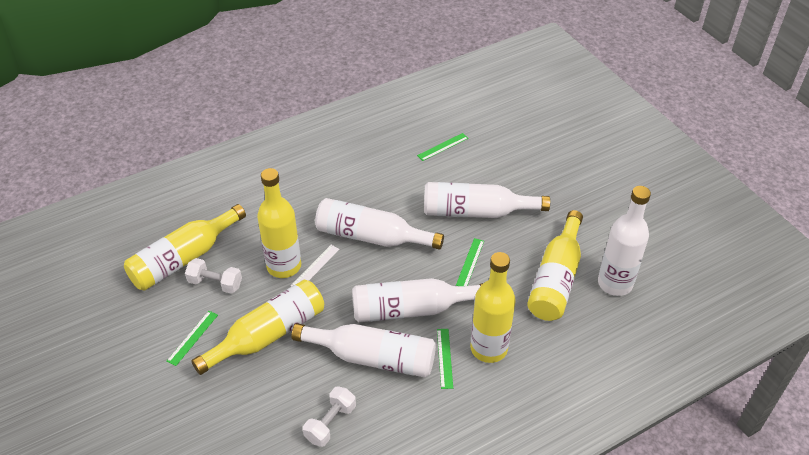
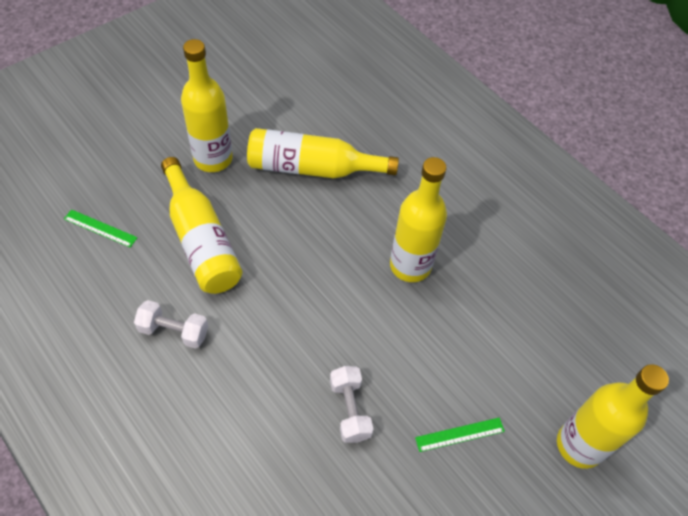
green ruler: [166,311,218,366] [417,133,469,161] [437,329,453,389] [456,238,484,286] = 4 -> [64,209,138,248] [415,417,505,452] = 2
white bottle: [292,323,436,378] [315,198,444,250] [352,278,483,322] [424,182,550,218] [598,186,651,296] = 5 -> none = 0
white ruler: [291,245,339,287] = 1 -> none = 0

